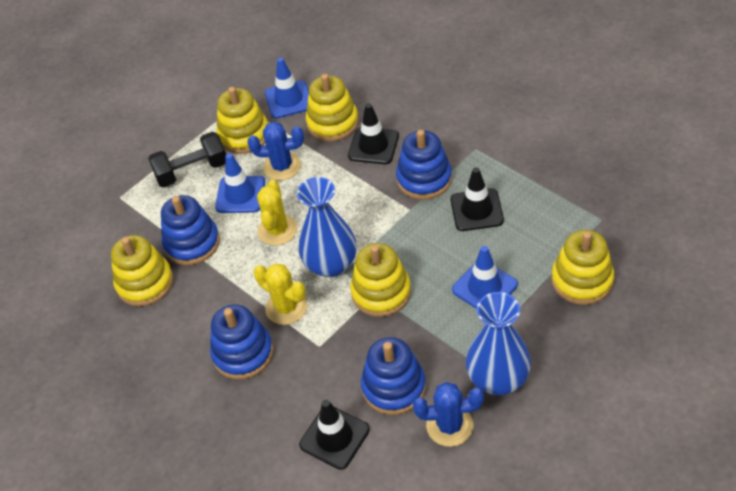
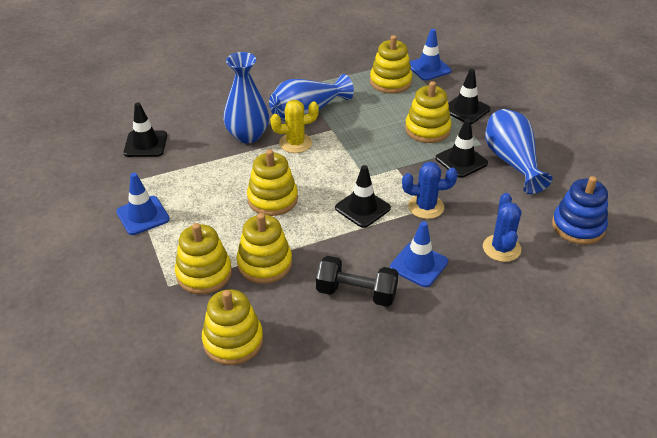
black traffic cone: [299,400,370,470] [348,103,399,164] [451,167,504,231] = 3 -> [123,102,167,157] [335,165,391,228] [436,119,488,178] [448,69,490,124] = 4
blue stacking toy: [161,195,220,265] [210,304,274,379] [361,337,426,415] [396,130,452,200] = 4 -> [552,176,608,245] = 1
blue vase: [297,177,357,277] [466,292,531,395] = 2 -> [223,52,269,143] [269,74,354,121] [485,109,552,194] = 3
yellow cactus: [254,263,307,325] [257,180,297,246] = 2 -> [270,100,319,153] = 1
yellow stacking toy: [111,235,173,306] [216,87,268,154] [306,74,359,142] [350,243,411,317] [551,230,614,305] = 5 -> [175,223,232,294] [202,289,263,365] [237,213,292,284] [247,149,298,216] [370,35,412,94] [405,81,451,143] = 6

